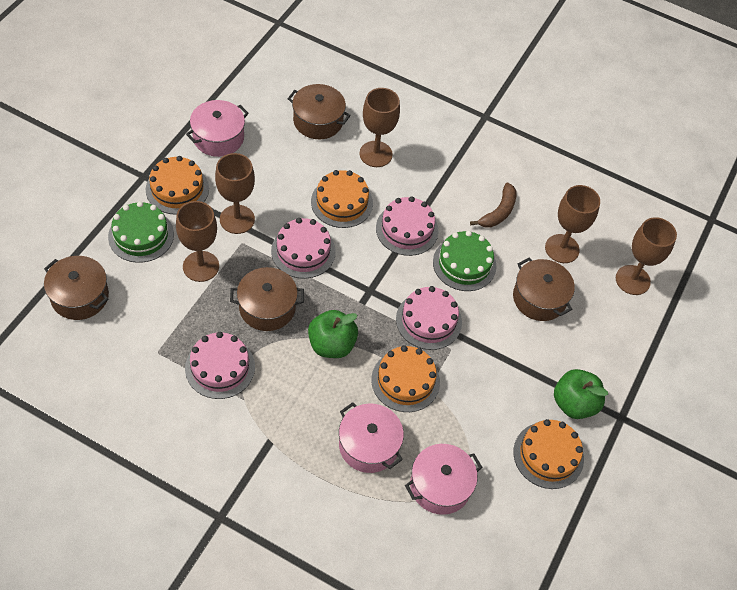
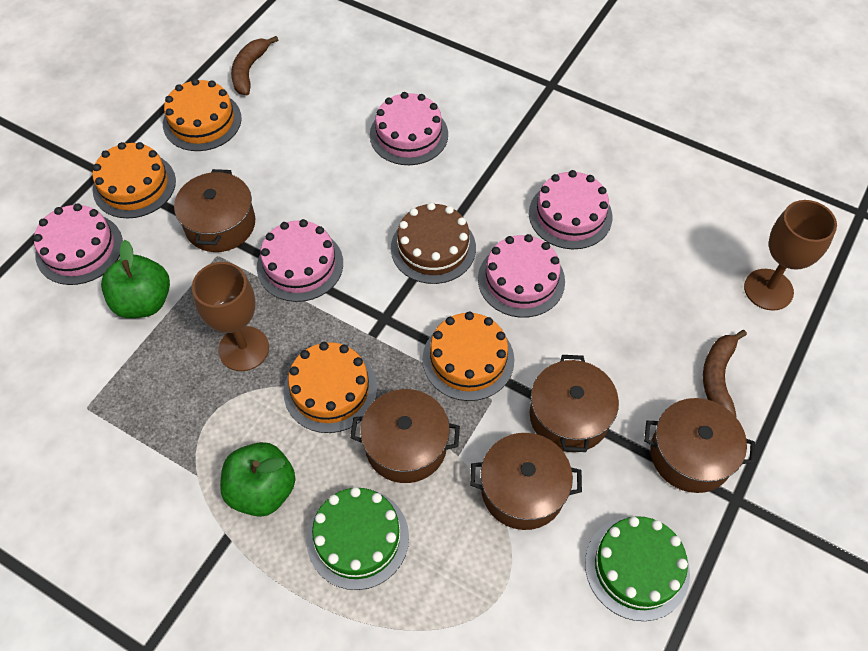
brown banana: [470,182,516,227] = 1 -> [231,36,278,96] [703,330,747,417] = 2
brown cake: none = 0 -> [391,202,476,284] = 1
brown goblet: [176,201,219,282] [215,153,255,234] [360,88,400,167] [545,185,600,263] [616,217,677,295] = 5 -> [192,262,269,371] [744,200,837,311] = 2
brown pot: [44,256,109,320] [230,267,304,331] [287,84,351,139] [513,258,575,321] = 4 -> [174,169,255,252] [350,389,460,483] [470,433,582,530] [530,355,619,452] [644,398,755,493] = 5
pink cake: [185,332,255,399] [271,218,336,279] [376,196,439,256] [396,286,462,350] = 4 -> [33,203,123,285] [257,219,343,302] [370,92,448,165] [478,234,565,318] [529,170,612,249] = 5
pink pot: [186,100,249,157] [339,402,404,473] [405,444,482,515] = 3 -> none = 0

